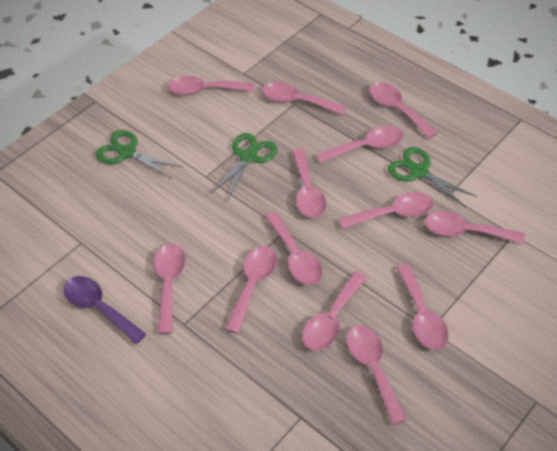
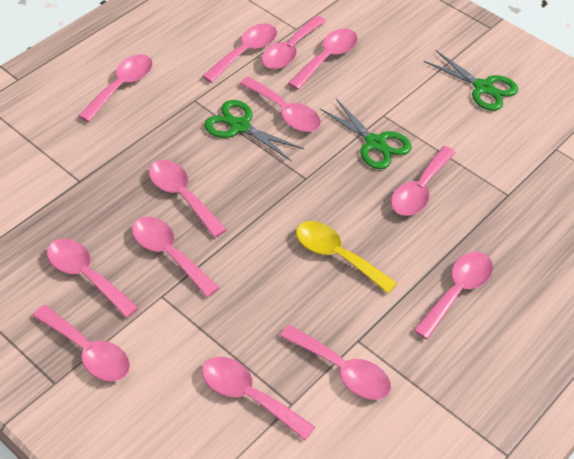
purple spoon: [63,276,146,344] = 1 -> none = 0
yellow spoon: none = 0 -> [296,221,397,294] = 1

